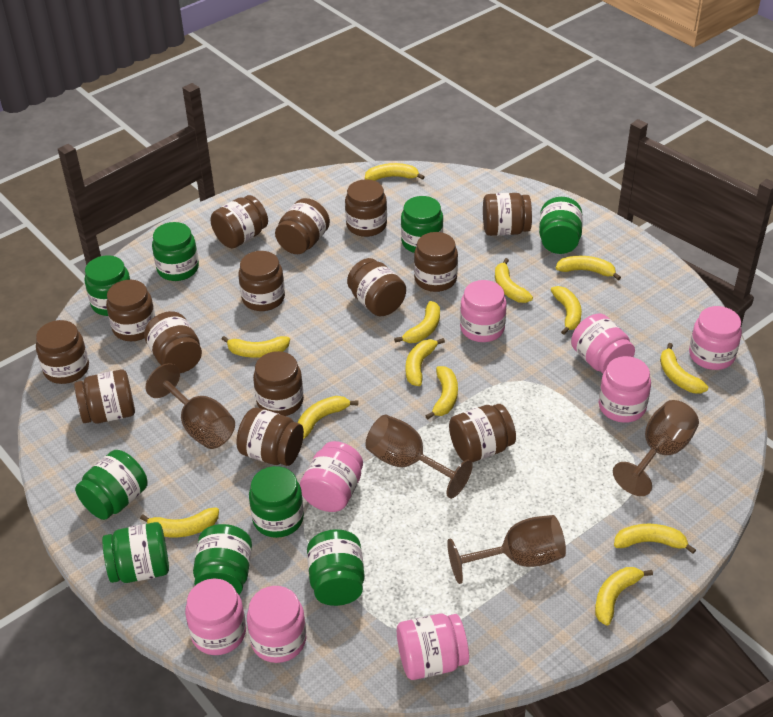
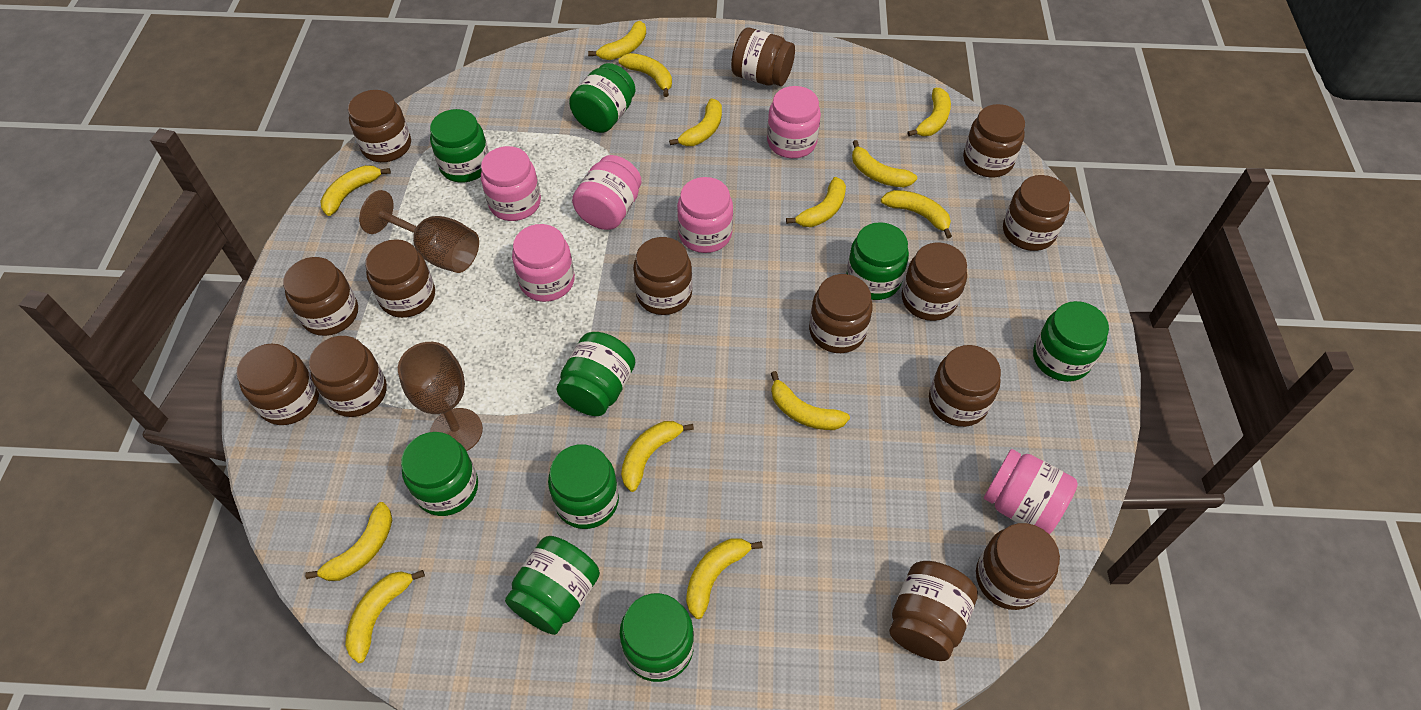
brown goblet: [146,363,235,449] [365,415,473,499] [447,515,566,584] [613,400,699,496] = 4 -> [359,190,479,273] [398,342,483,451] = 2
pink jar: [185,578,246,655] [247,586,306,663] [300,441,363,512] [397,614,469,680] [460,280,507,342] [571,314,635,373] [599,356,651,423] [689,306,742,370] = 8 -> [481,146,541,221] [512,224,575,302] [572,155,641,230] [677,177,733,253] [767,86,821,158] [984,449,1078,535] = 6

